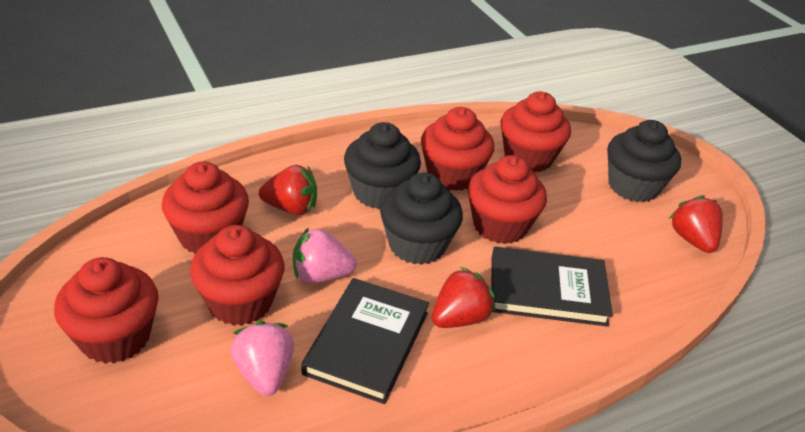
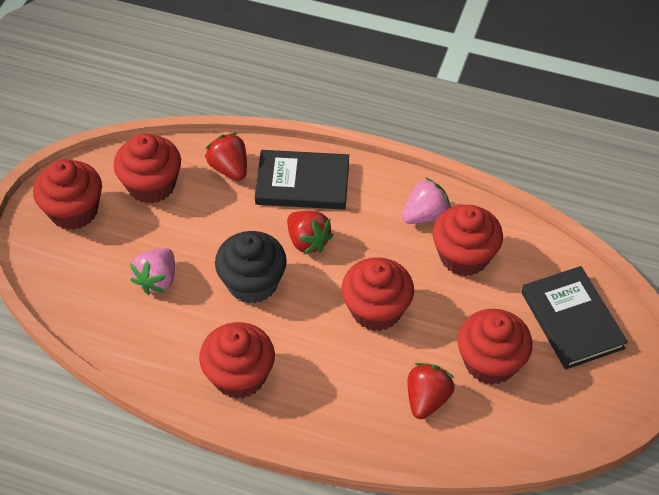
black cupcake: [344,122,421,209] [380,172,463,265] [607,120,681,202] = 3 -> [215,231,287,304] = 1

